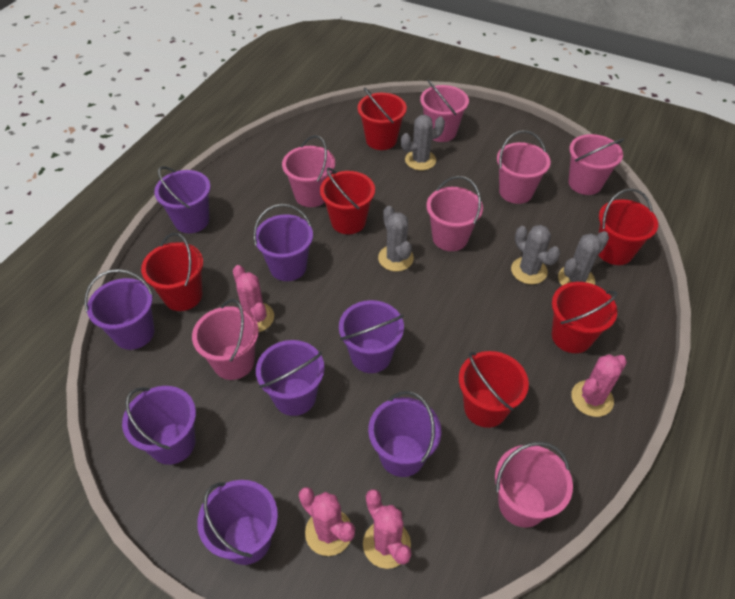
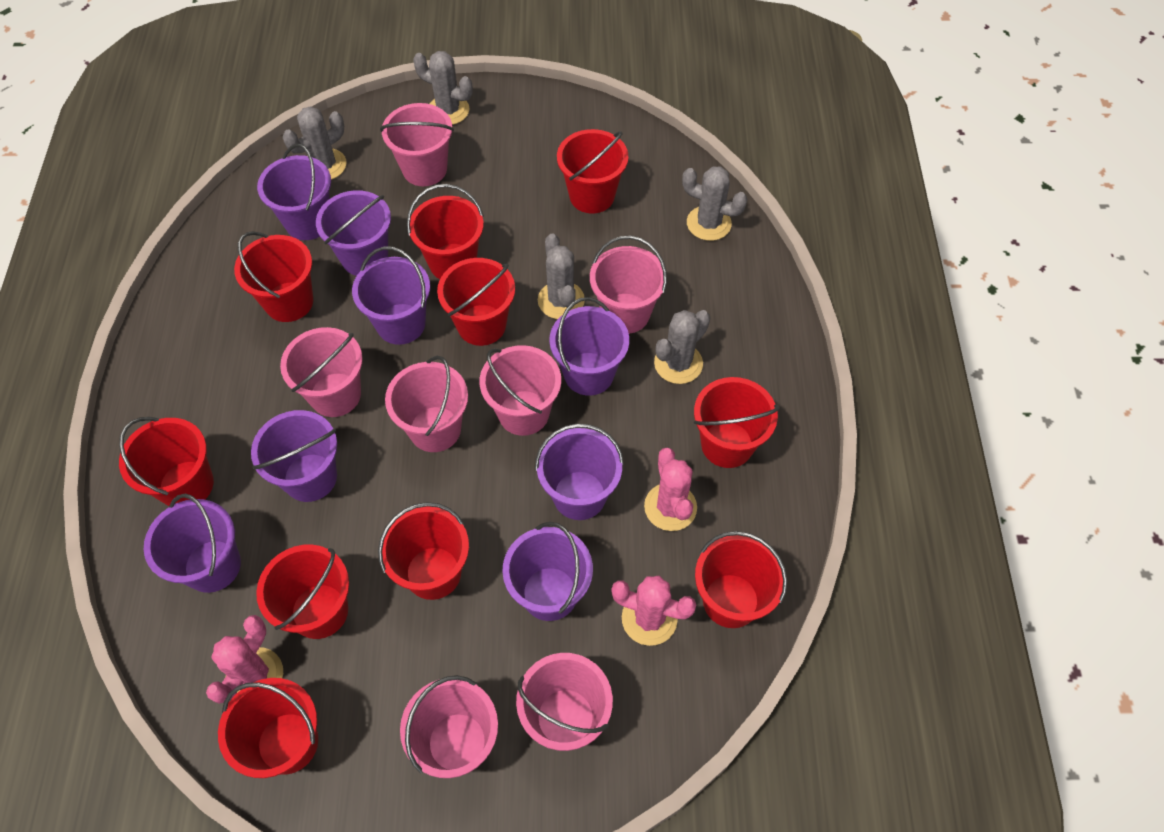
grey cactus: [378,206,414,271] [401,115,445,170] [511,225,560,284] [558,231,609,286] = 4 -> [283,106,346,180] [413,51,473,125] [538,233,585,319] [654,310,710,384] [682,166,748,241] = 5
pink cactus: [233,265,274,332] [299,487,355,556] [363,489,412,569] [571,355,627,417] = 4 -> [206,615,283,704] [611,576,696,646] [644,447,697,531] = 3
red bucket: [141,233,203,311] [320,168,375,234] [358,88,407,150] [459,351,529,428] [552,282,618,353] [598,188,658,265] = 6 -> [119,417,214,506] [218,678,318,778] [234,231,313,322] [256,545,349,639] [378,502,469,600] [407,184,484,279] [437,258,515,346] [557,129,628,214] [694,377,779,468] [695,531,787,628] = 10

